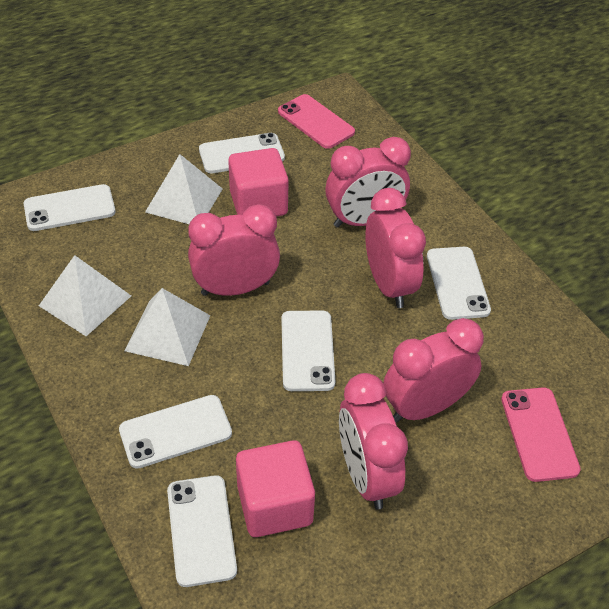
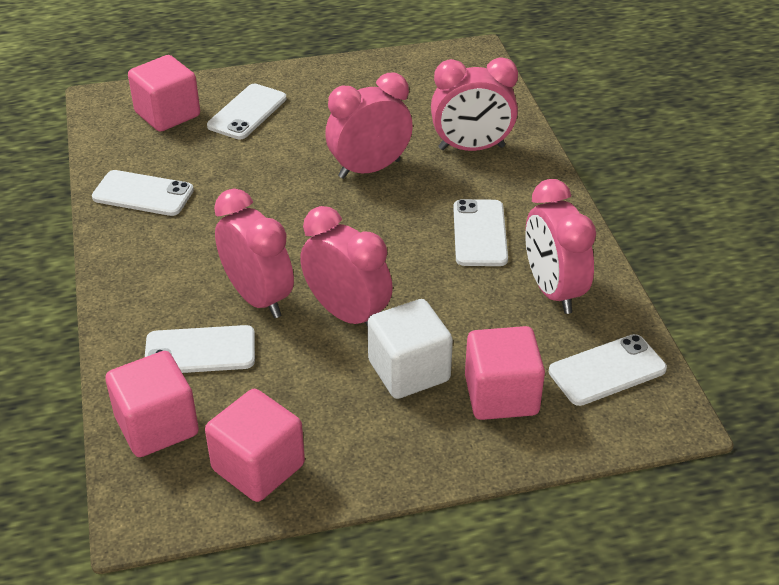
pink cube: [228,148,289,216] [236,440,315,537] = 2 -> [105,351,199,457] [128,55,200,132] [205,389,305,502] [465,326,545,420] = 4
pink phone: [278,94,355,149] [501,387,581,482] = 2 -> none = 0
white cube: none = 0 -> [368,299,453,399] = 1
white phone: [24,184,116,231] [119,395,232,469] [167,475,237,587] [199,133,285,173] [281,311,335,391] [427,247,491,320] = 6 -> [92,170,194,216] [145,325,255,373] [207,84,286,139] [453,199,508,266] [549,334,667,406] = 5
white pyramid: [39,255,131,336] [125,288,211,366] [145,154,223,224] = 3 -> none = 0

